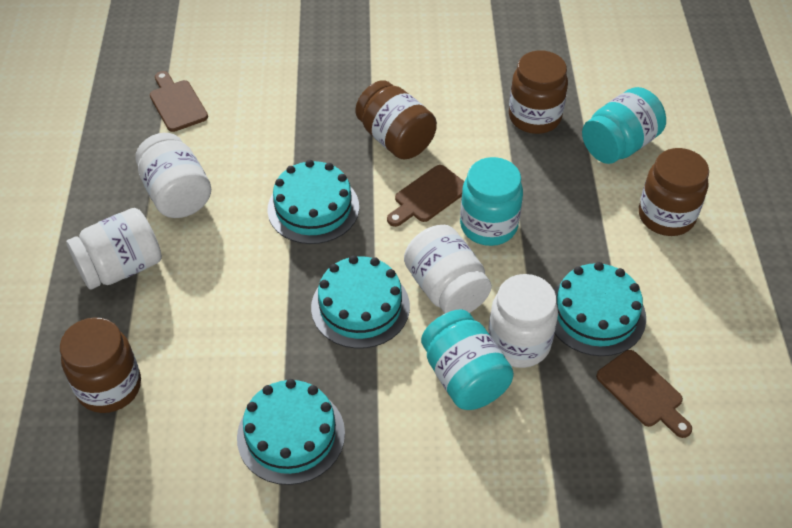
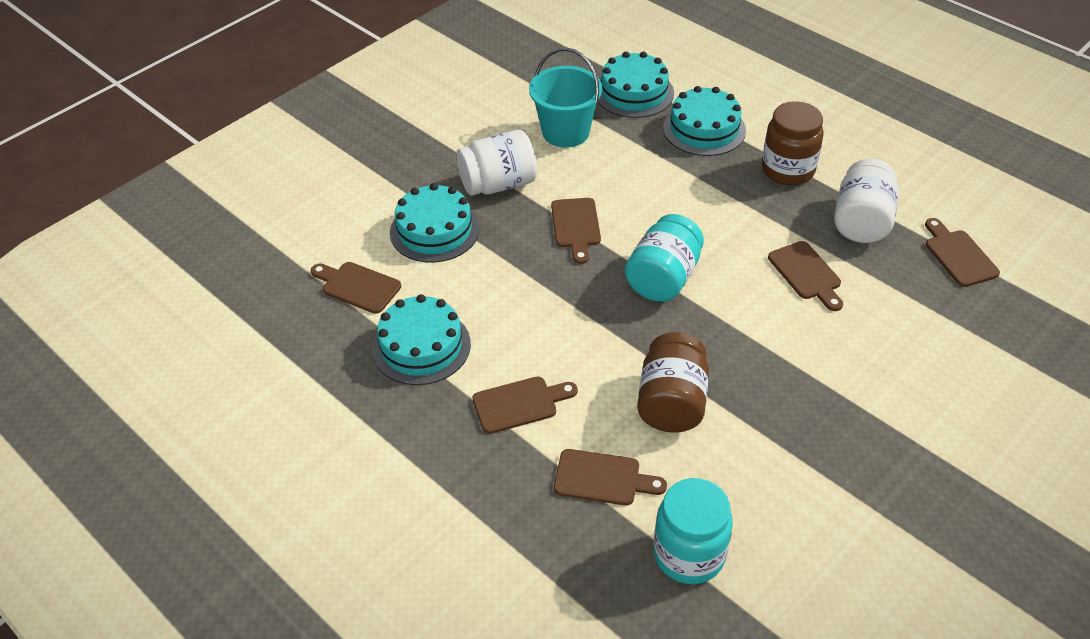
brown cutting board: [150,71,208,132] [387,165,465,227] [596,350,692,438] = 3 -> [311,262,401,314] [472,376,578,434] [551,198,601,264] [554,449,667,506] [768,241,843,311] [925,218,1000,287] = 6
brown jar: [60,317,141,413] [355,80,437,159] [509,50,568,134] [639,148,709,236] = 4 -> [637,332,709,433] [762,101,824,185] = 2
turquoise bucket: none = 0 -> [529,48,602,148] = 1
turquoise jar: [421,309,514,410] [460,157,523,246] [582,87,666,164] = 3 -> [625,214,704,302] [654,478,733,584] = 2
white jar: [66,208,162,290] [135,133,211,218] [404,225,492,314] [488,274,558,368] = 4 -> [456,130,537,196] [834,159,899,243] = 2

